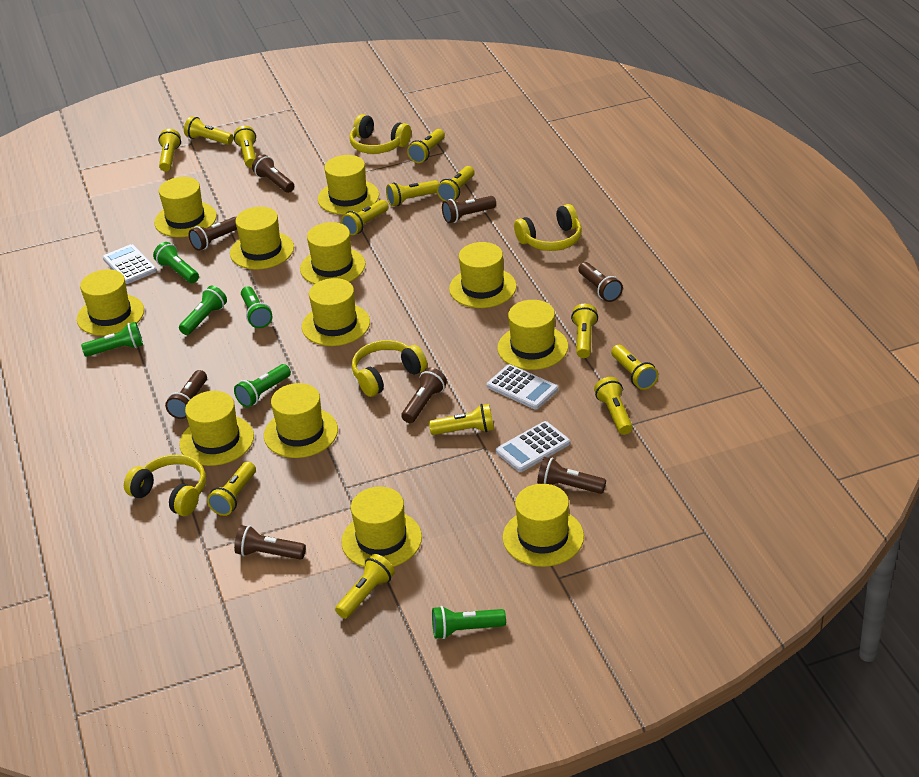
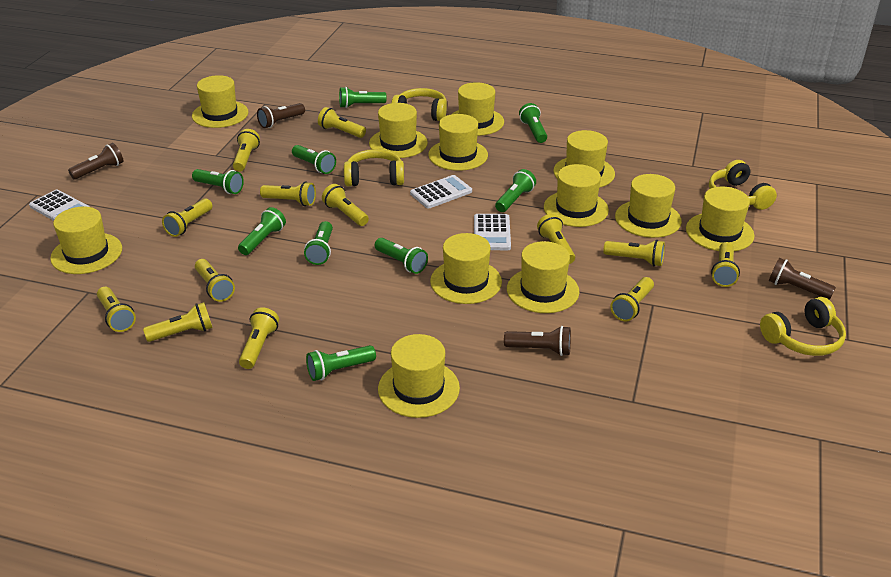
brown flashlight: [165,370,207,419] [189,217,237,251] [234,525,306,560] [252,154,294,193] [401,367,447,423] [442,196,496,223] [537,457,606,494] [578,262,623,302] = 8 -> [68,143,123,179] [257,103,305,128] [504,326,571,356] [769,258,836,299] = 4
green flashlight: [81,322,143,357] [153,242,199,283] [179,286,227,335] [234,364,291,407] [241,287,272,328] [432,606,506,639] = 6 -> [192,169,244,194] [238,207,286,255] [292,145,336,174] [304,221,333,265] [306,345,376,381] [339,87,387,108] [375,238,428,274] [495,169,536,212] [519,103,547,143] = 9

